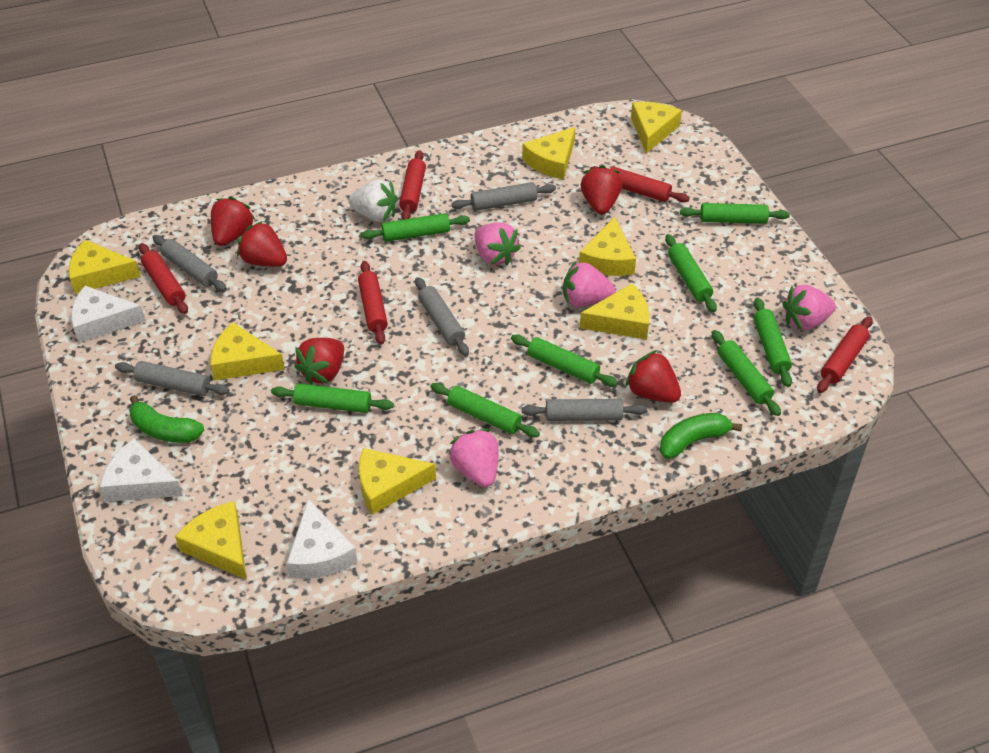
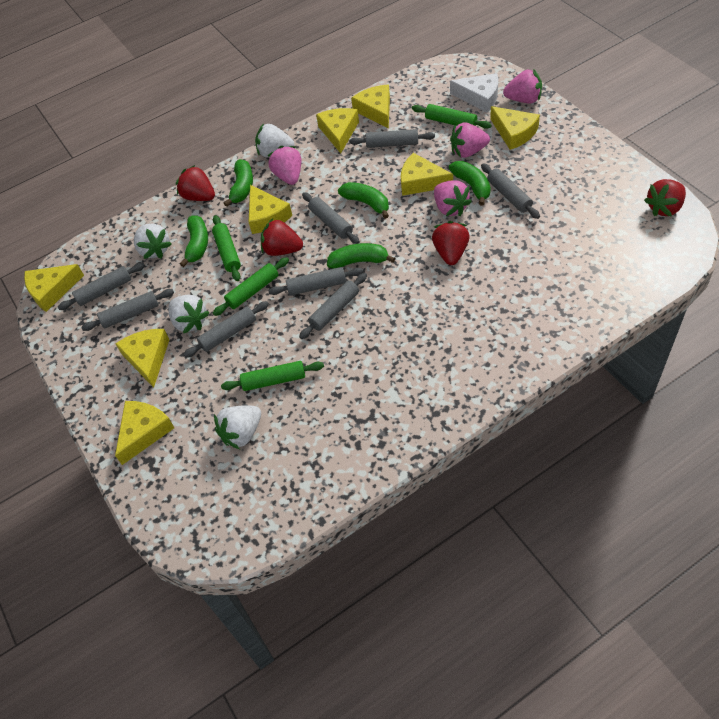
green banana: [129,395,204,443] [660,413,742,459] = 2 -> [180,215,208,267] [224,159,253,207] [327,243,395,269] [338,182,389,219] [449,161,491,206] = 5
green rolling pin: [271,383,394,413] [361,213,470,242] [430,383,540,438] [511,335,618,387] [665,234,717,312] [680,203,789,224] [712,330,781,416] [753,298,792,387] = 8 -> [212,215,241,281] [213,257,289,316] [221,361,324,391] [412,104,492,129] = 4
grey rolling pin: [115,361,229,396] [152,235,227,291] [415,277,469,356] [451,182,556,211] [522,399,647,421] = 5 -> [58,263,145,310] [81,289,174,331] [183,301,269,358] [268,267,363,296] [299,273,367,339] [302,192,360,244] [349,129,435,148] [481,163,540,219] = 8
red rolling pin: [139,243,188,314] [358,261,388,344] [399,150,426,220] [590,166,689,202] [817,316,873,393] = 5 -> none = 0
red strawberry: [211,197,255,246] [237,221,287,267] [294,338,344,385] [581,165,622,214] [626,350,681,403] = 5 -> [176,165,215,201] [261,218,303,256] [432,221,470,265] [644,179,686,217] = 4
white cheese: [71,286,145,343] [100,438,183,502] [287,499,357,579] = 3 -> [450,73,498,112] = 1
white strawberry: [349,179,397,222] = 1 -> [134,224,172,259] [168,295,209,334] [214,405,261,449] [255,123,294,157] = 4

